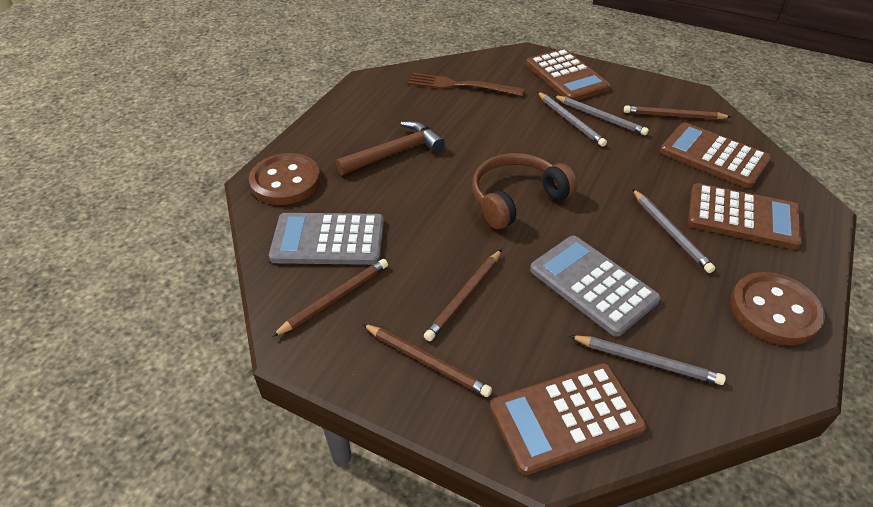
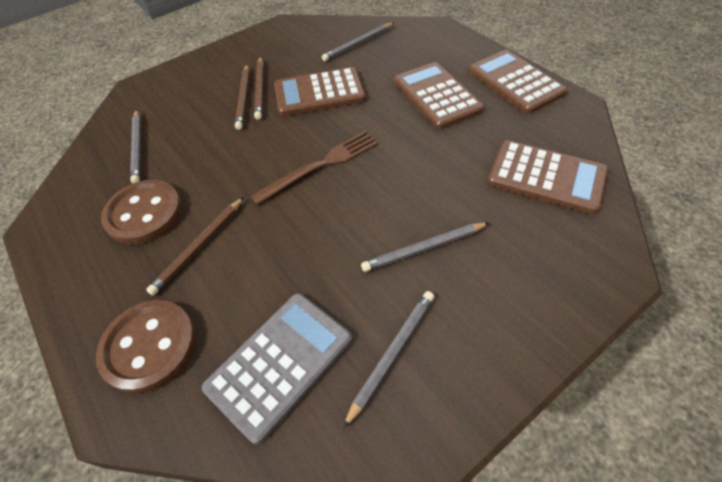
brown hammer: [336,121,445,175] = 1 -> none = 0
brown headphones: [472,153,577,229] = 1 -> none = 0
brown pencil: [272,259,388,337] [363,324,492,397] [424,249,502,341] [624,105,731,120] = 4 -> [146,197,244,296] [235,64,250,130] [254,57,264,120] = 3
grey calculator: [269,213,384,265] [530,236,661,337] = 2 -> [202,293,352,445] = 1

